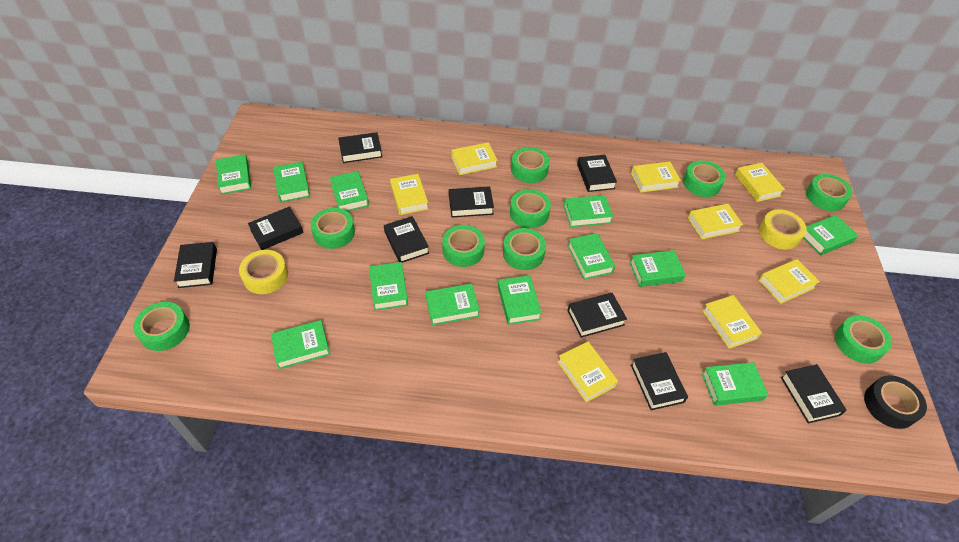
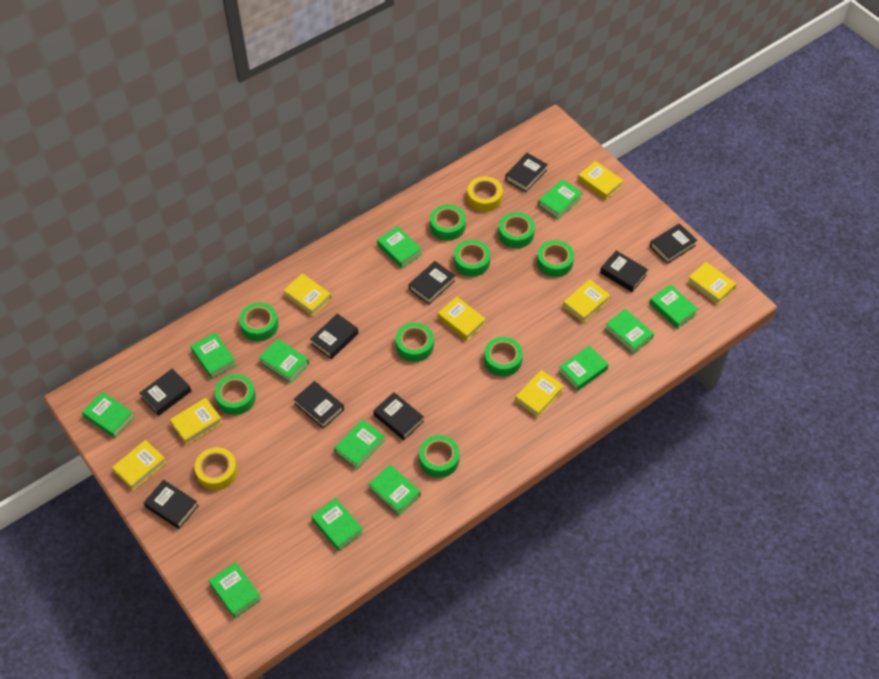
black tape: [864,375,927,429] = 1 -> none = 0

